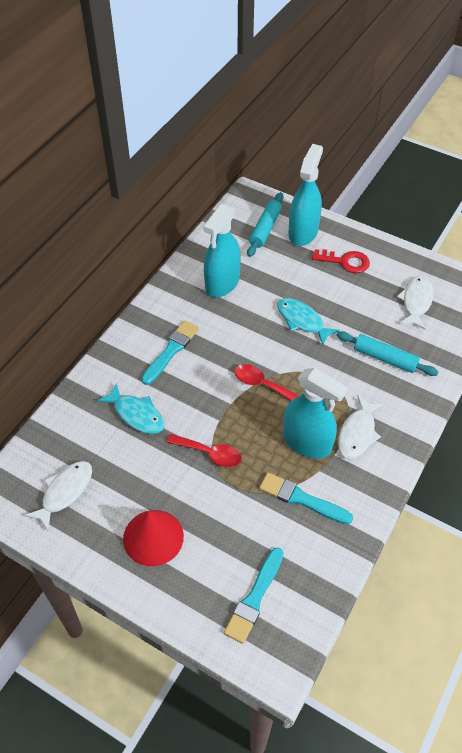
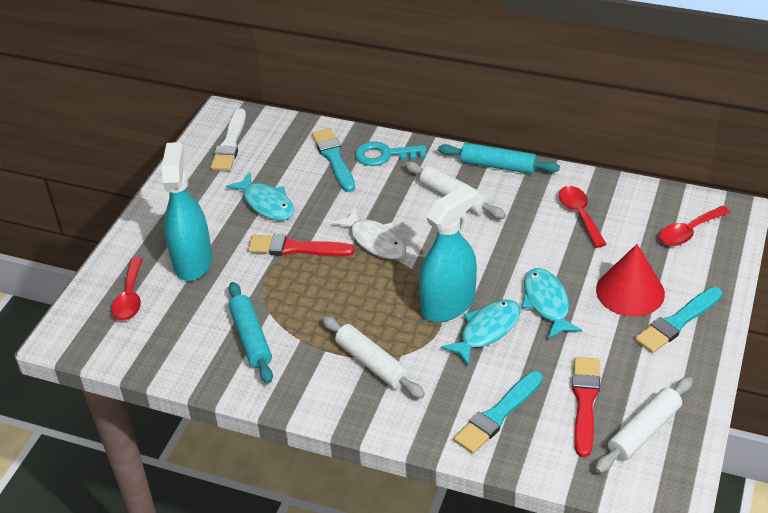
red brush: none = 0 -> [248,234,355,256] [572,357,600,457] = 2
red key: [312,249,370,273] = 1 -> none = 0
red spoon: [167,434,242,467] [234,364,299,401] = 2 -> [111,257,143,321] [559,186,607,248] [659,206,730,246] = 3
turquoise fish: [97,383,164,434] [277,298,340,345] = 2 -> [226,172,294,220] [441,299,521,365] [522,268,582,339] = 3
turquoise key: none = 0 -> [355,141,427,166] = 1
turquoise spray bottle: [203,204,241,297] [283,368,348,459] [288,144,323,246] = 3 -> [162,142,212,281] [419,184,477,322] = 2
white brush: none = 0 -> [211,108,246,171] = 1
white fish: [24,461,92,531] [338,395,384,459] [397,276,434,329] = 3 -> [331,207,406,259] = 1
white rolling pin: none = 0 -> [322,316,425,399] [405,161,506,219] [595,377,693,473] = 3

